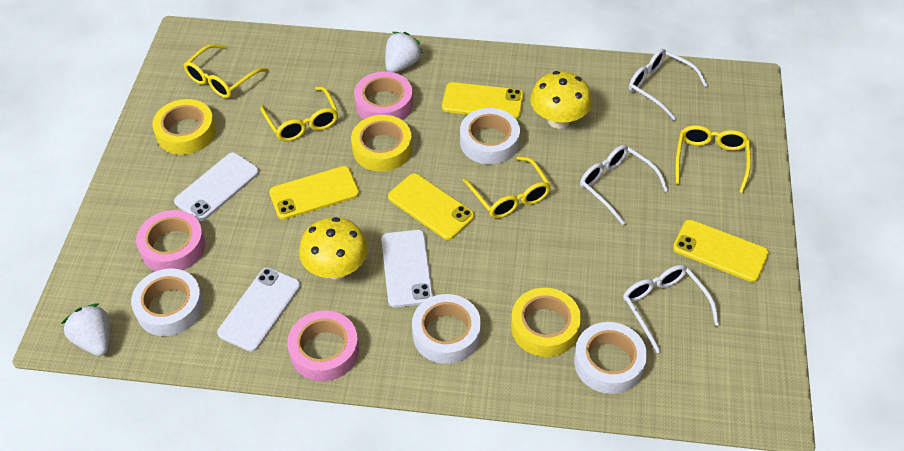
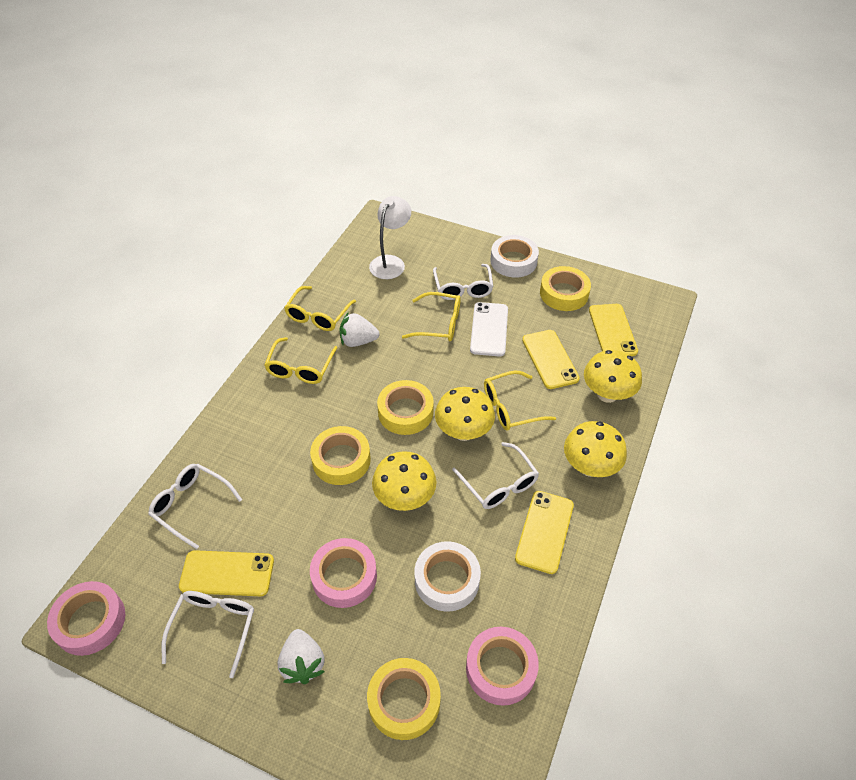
white glasses: [580,145,668,225] [623,265,719,353] [629,49,708,120] = 3 -> [148,464,242,549] [161,591,254,678] [433,264,493,300] [452,442,539,509] = 4
white lamp: none = 0 -> [369,196,411,279] = 1
white phone: [174,152,259,221] [217,267,301,352] [381,230,433,307] = 3 -> [470,302,508,357] = 1
white tape: [131,269,204,336] [412,294,481,364] [460,108,520,164] [574,322,647,394] = 4 -> [414,541,481,612] [490,235,539,278] = 2
yellow mushroom: [299,217,368,279] [530,71,592,129] = 2 -> [372,451,436,511] [435,387,495,441] [564,421,627,477] [584,350,642,403] = 4
yellow tape: [152,99,216,155] [351,115,412,172] [511,288,581,357] = 3 -> [310,426,371,485] [367,658,441,740] [377,380,434,435] [540,266,591,311] = 4

